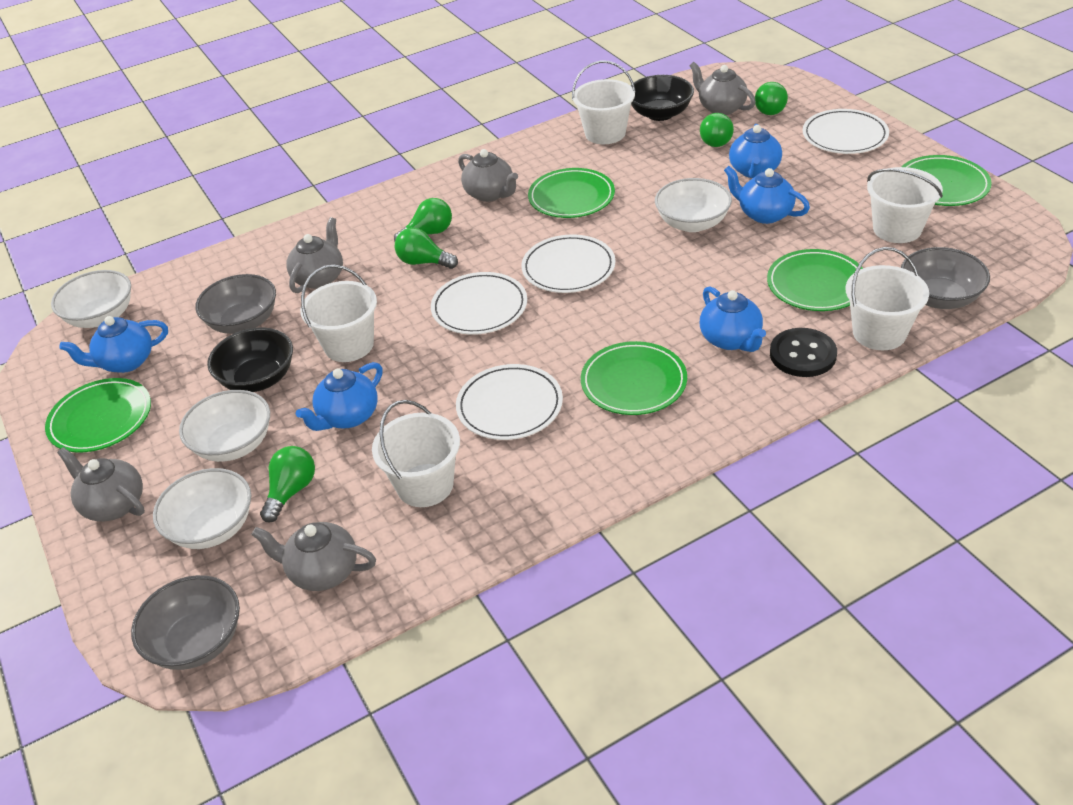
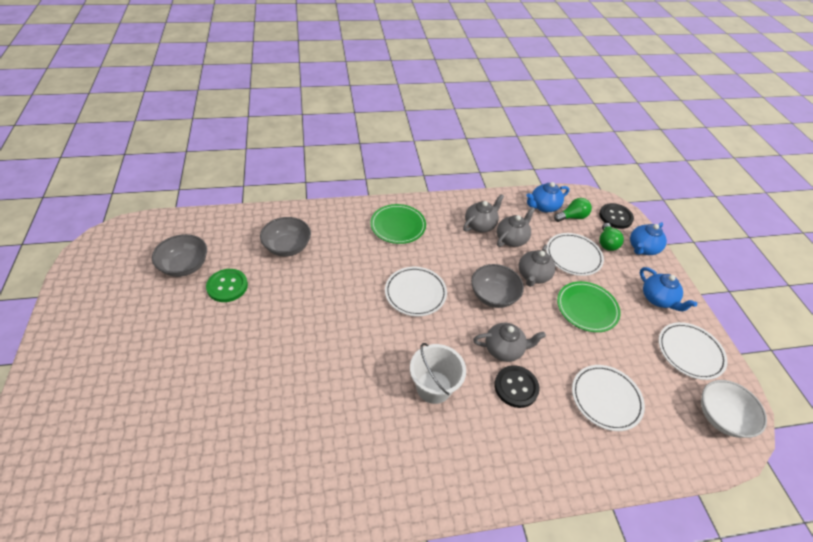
black bowl: [207,327,293,392] [630,75,694,121] = 2 -> none = 0
black button: [770,328,837,377] = 1 -> [495,365,540,408] [599,203,634,229] = 2
blue teapot: [59,316,168,373] [296,362,383,431] [700,286,766,352] [724,166,810,224] [729,124,782,178] = 5 -> [526,182,569,212] [630,222,667,255] [640,267,697,311] = 3
green button: none = 0 -> [206,269,248,302] = 1
green light bulb: [260,446,315,523] [394,198,452,242] [395,228,458,269] [700,113,734,147] [755,82,788,115] = 5 -> [554,198,592,222] [599,223,624,251] = 2
green plate: [45,378,151,453] [528,168,615,218] [581,341,687,415] [767,249,863,311] [902,155,992,206] = 5 -> [370,204,426,244] [557,281,621,332] = 2
grey teapot: [57,447,145,522] [251,522,376,591] [286,217,343,293] [458,149,518,202] [689,62,756,115] = 5 -> [463,194,504,232] [473,323,546,362] [497,207,535,247] [519,245,556,287] = 4
white bowl: [51,270,131,328] [153,468,251,549] [179,390,270,462] [655,178,732,232] = 4 -> [701,380,767,438] = 1
white bucket: [300,265,377,362] [372,400,460,507] [572,61,636,144] [846,247,929,350] [867,167,943,243] = 5 -> [410,343,466,404] = 1

